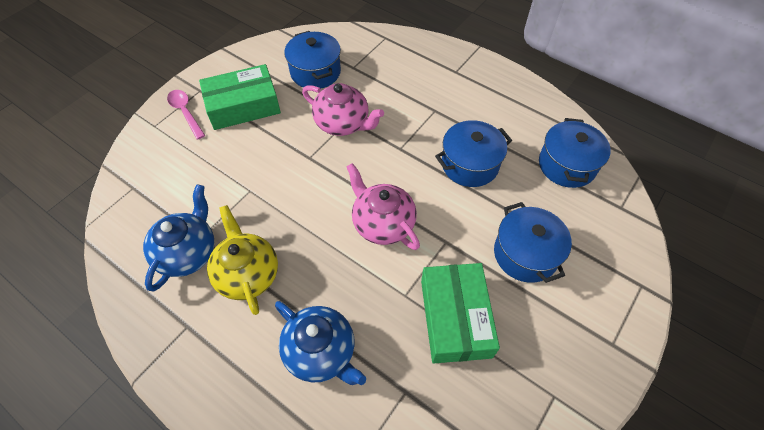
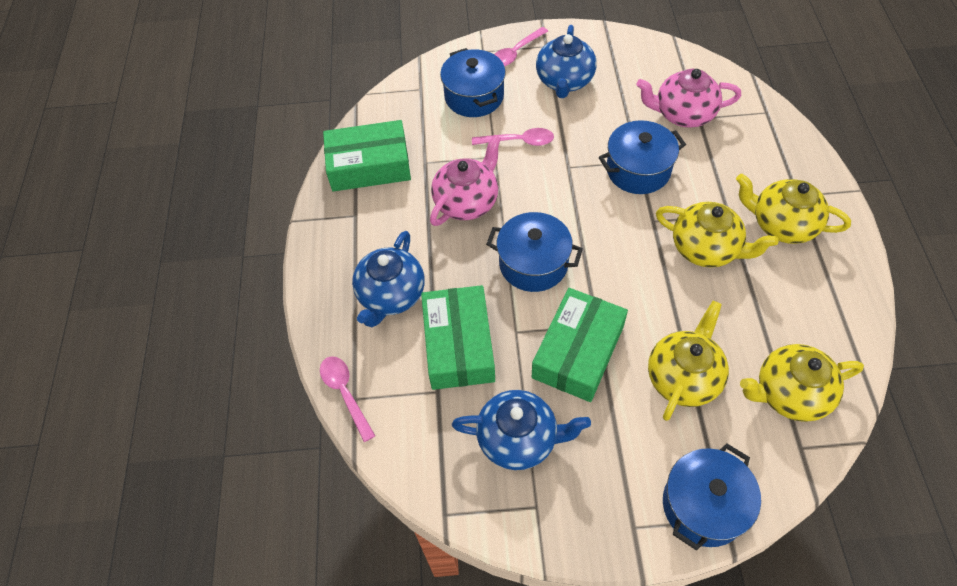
blue teapot: [143,184,214,291] [275,301,366,385] = 2 -> [352,231,425,327] [452,390,591,470] [536,25,597,98] = 3
green box: [199,64,281,130] [421,263,500,364] = 2 -> [323,120,411,192] [421,285,495,390] [532,288,628,402] = 3
pink spoon: [167,90,205,140] = 1 -> [320,356,375,442] [472,128,554,146] [494,27,548,67] = 3
yellow teapot: [207,205,278,315] = 1 -> [648,301,729,421] [656,202,778,267] [736,174,851,244] [740,344,864,422] = 4

